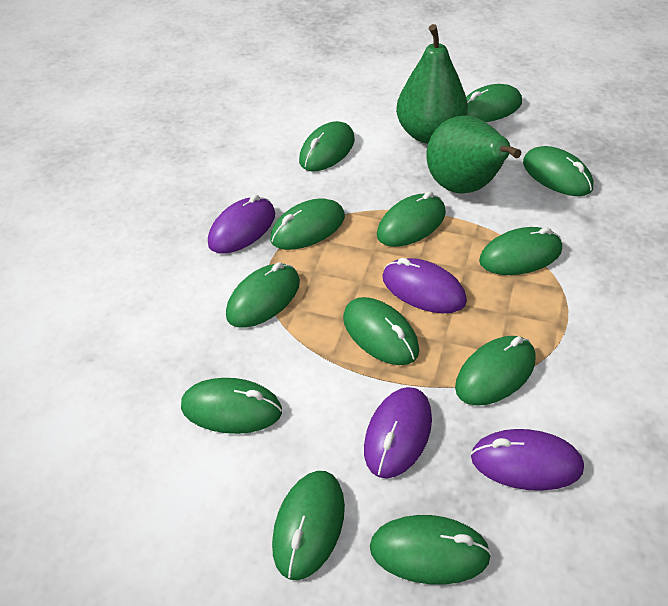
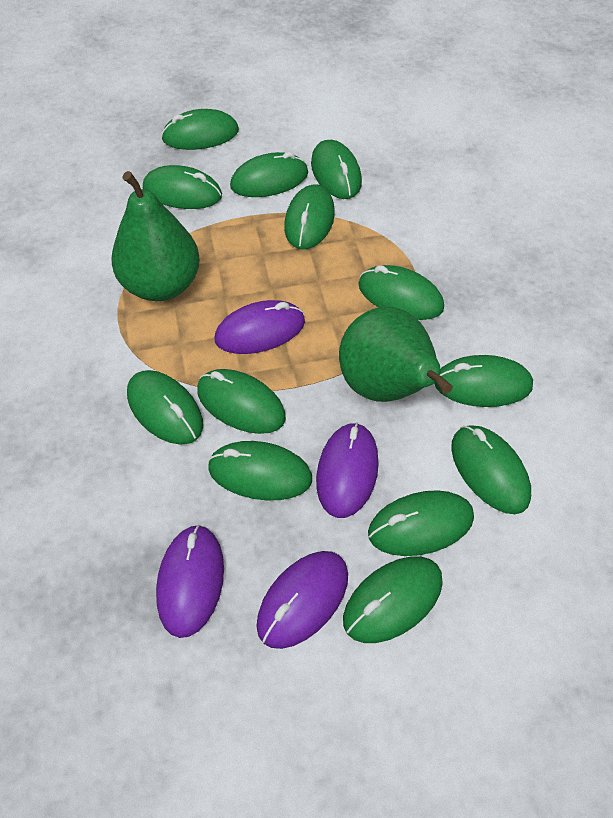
green mouse: [181,378,282,434] [226,262,300,328] [270,199,345,250] [272,471,345,580] [299,121,355,171] [343,297,419,365] [370,515,492,585] [377,191,446,247] [455,336,536,406] [466,84,522,122] [479,227,562,275] [523,146,593,196] = 12 -> [127,370,203,445] [143,165,222,209] [161,109,239,150] [197,369,286,434] [208,441,312,500] [230,152,308,197] [284,185,335,249] [311,140,362,199] [343,557,443,643] [358,265,444,320] [368,490,474,556] [434,355,533,407] [451,425,531,514] = 13

